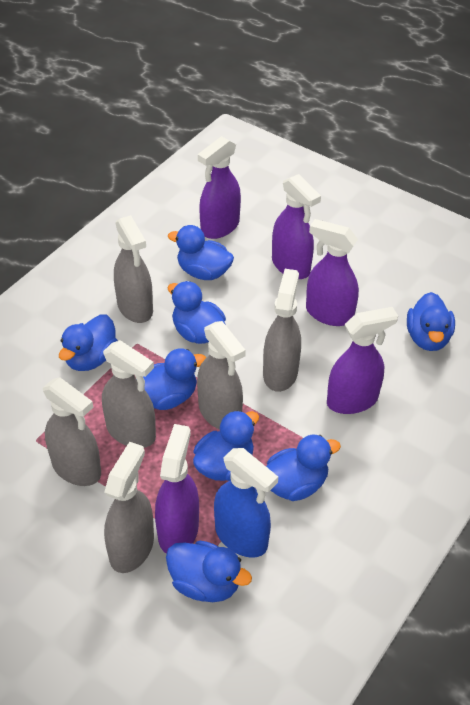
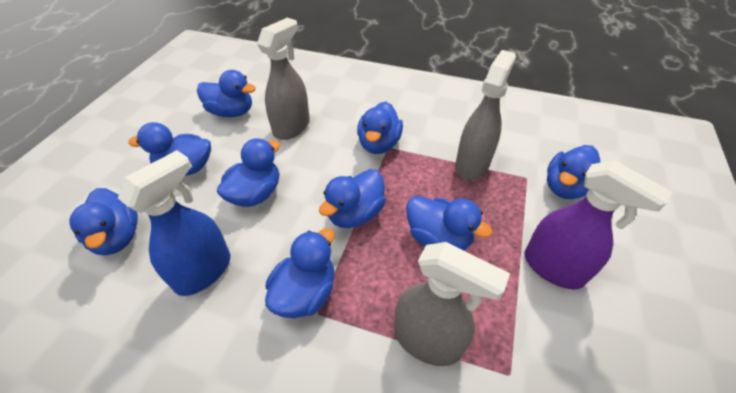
blue duck: [59,314,118,371] [143,348,206,410] [166,541,252,602] [168,225,234,280] [168,281,226,344] [193,410,259,481] [266,435,341,501] [407,292,455,351] = 8 -> [70,188,138,256] [128,122,211,176] [197,70,256,117] [217,138,281,207] [265,229,334,318] [319,169,386,228] [357,102,403,154] [406,196,492,251] [547,145,600,199] = 9
grey spray bottle: [43,377,101,486] [102,340,156,448] [104,442,154,573] [114,215,153,323] [197,321,246,430] [263,269,301,392] = 6 -> [257,18,310,140] [394,242,510,366] [455,50,516,180] = 3
purple spray bottle: [155,424,199,554] [198,136,241,239] [272,174,321,279] [306,219,359,326] [327,307,398,414] = 5 -> [524,160,672,289] = 1

